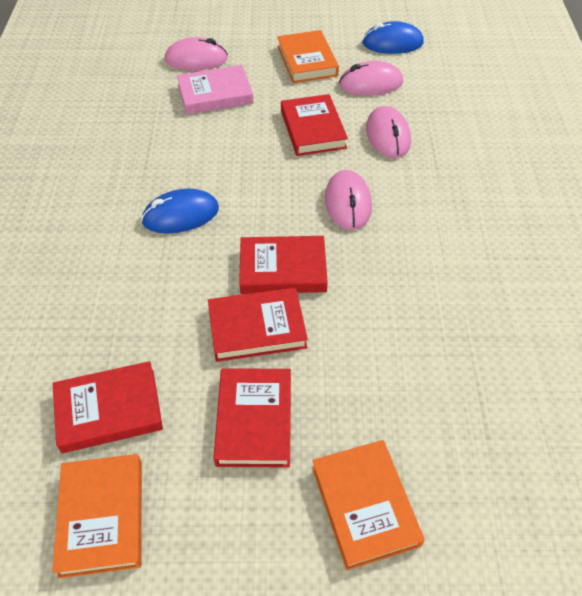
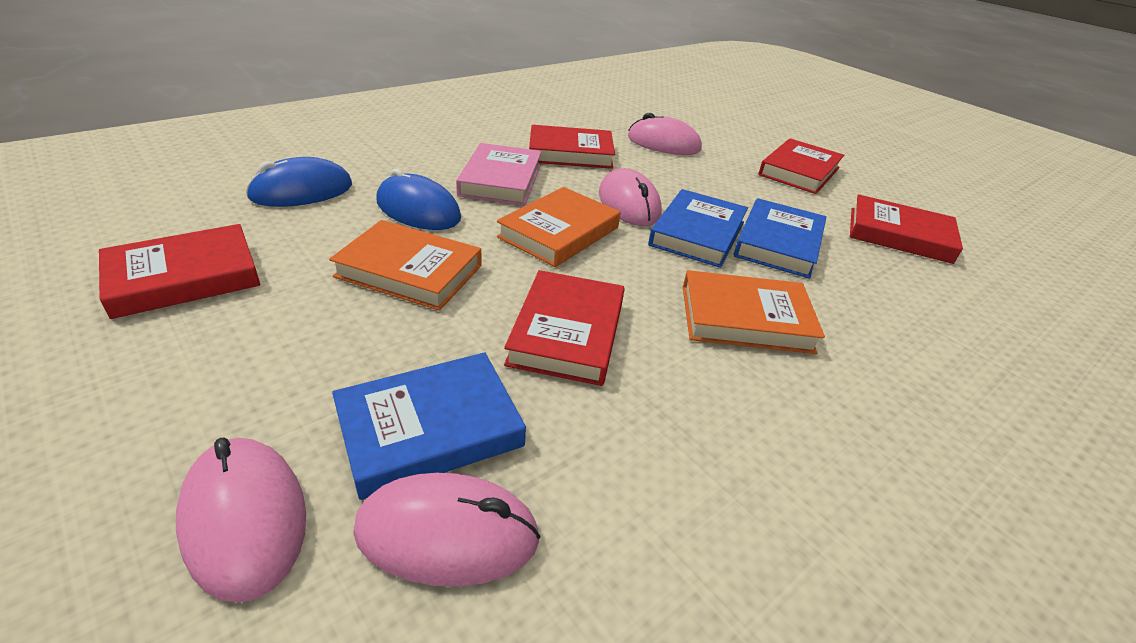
blue book: none = 0 -> [332,352,526,500] [648,189,748,268] [734,198,826,279] = 3

